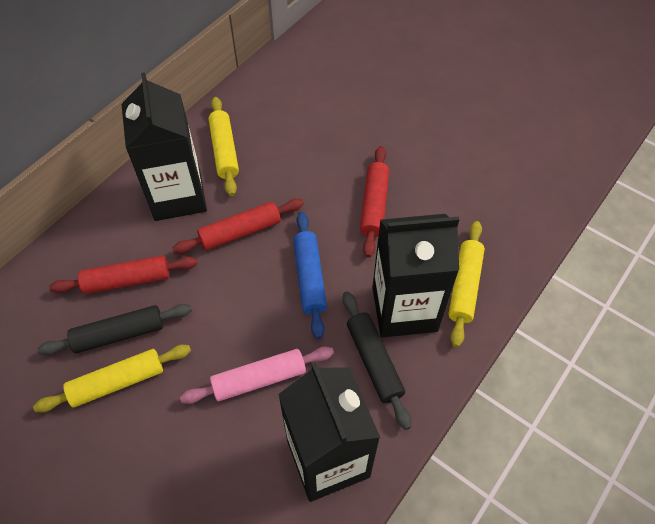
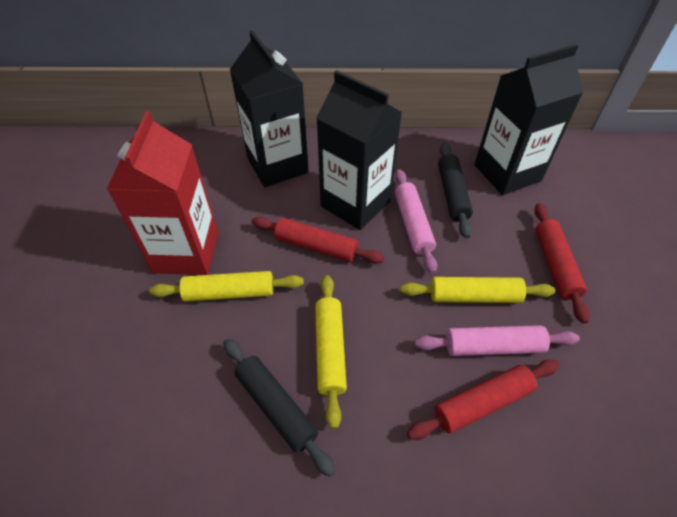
blue rolling pin: [294,212,327,339] = 1 -> none = 0
pink rolling pin: [180,347,334,404] = 1 -> [395,169,438,274] [415,325,580,356] = 2
red carton: none = 0 -> [107,111,219,275] = 1

